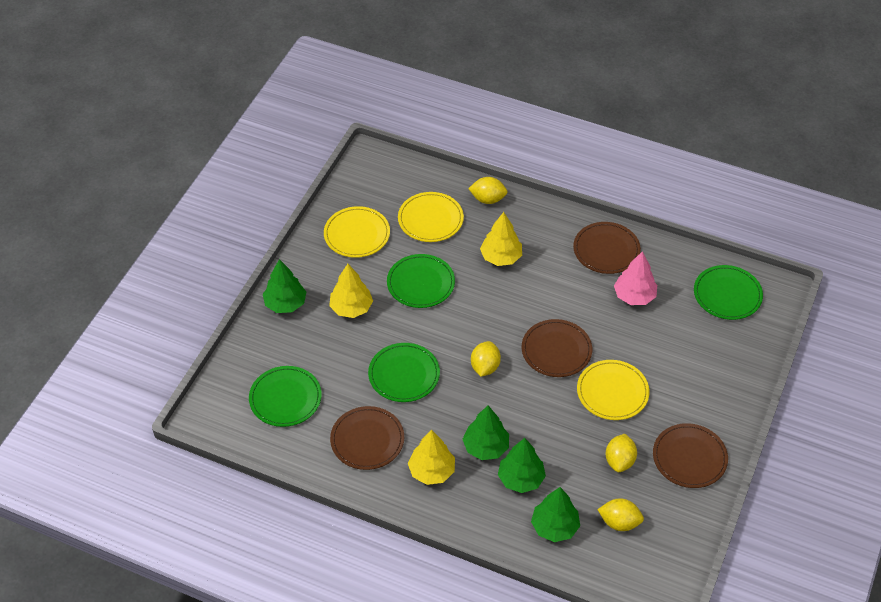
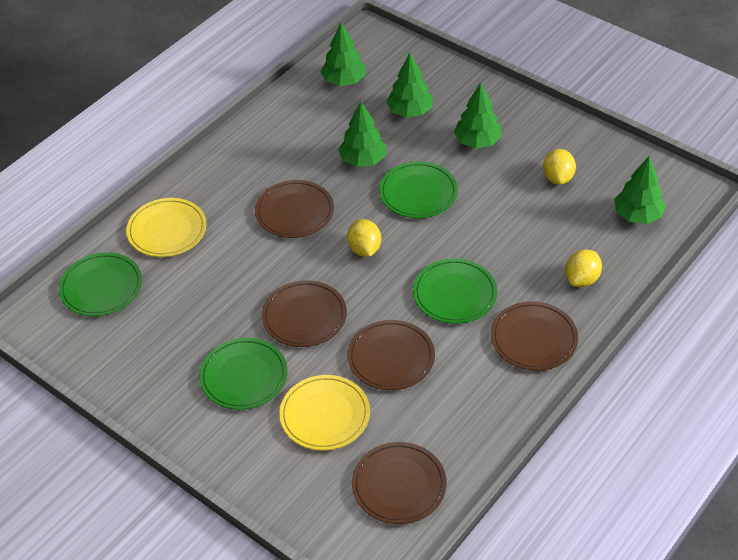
brown plate: [330,406,404,470] [522,319,592,377] [573,222,641,274] [653,423,728,488] = 4 -> [255,180,334,238] [262,280,347,347] [347,320,435,390] [352,442,447,524] [491,301,578,371] = 5
green tree: [263,259,306,313] [462,406,509,460] [498,438,546,493] [531,487,580,542] = 4 -> [320,23,366,86] [338,101,386,167] [386,53,433,118] [454,82,502,148] [614,157,666,224] = 5
pink tree: [614,251,657,305] = 1 -> none = 0
yellow lemon: [468,177,508,204] [471,341,501,377] [597,498,644,531] [606,434,637,472] = 4 -> [347,219,381,257] [543,149,576,185] [565,249,602,287] = 3
yellow plate: [324,206,390,258] [398,192,464,242] [577,360,650,420] = 3 -> [126,198,207,257] [279,375,370,451] = 2
yellow tree: [329,264,373,318] [408,430,455,485] [480,212,522,266] = 3 -> none = 0

